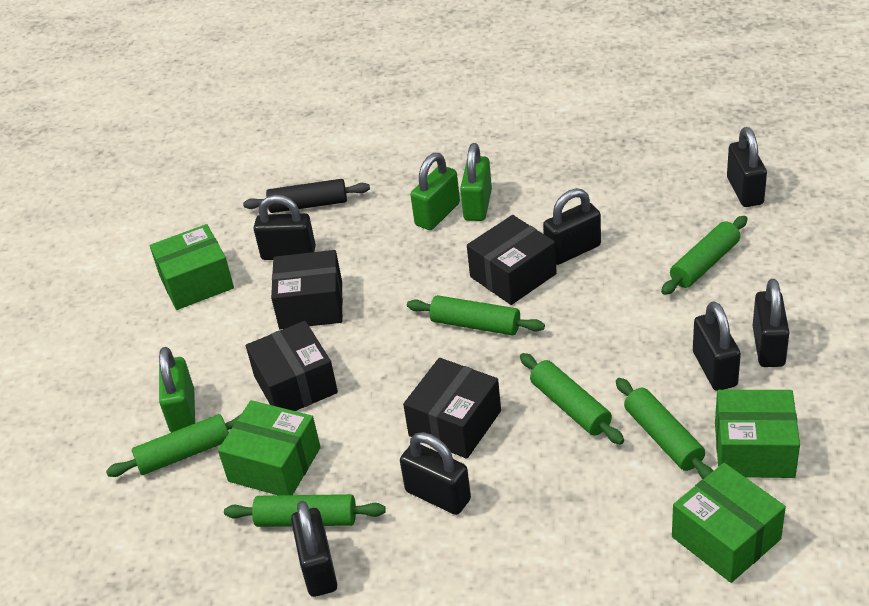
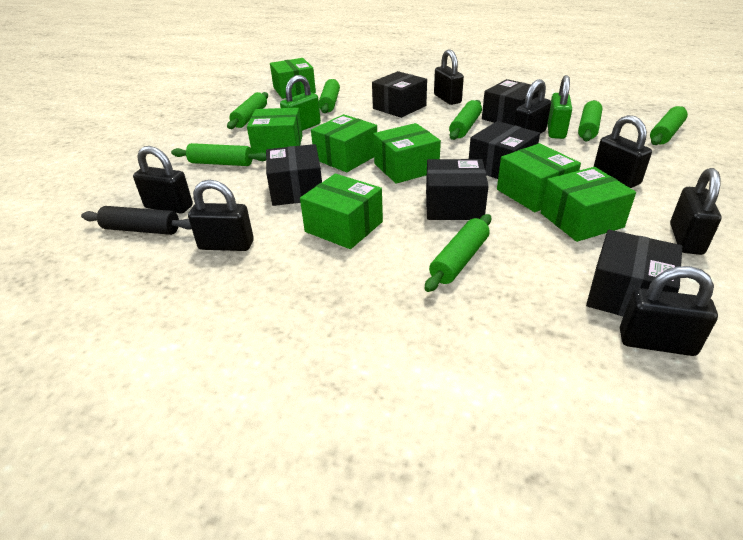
black box: [246,321,338,411] [271,250,343,330] [403,358,501,459] [467,215,557,305] = 4 -> [266,144,322,206] [372,71,427,118] [426,159,489,220] [469,121,540,179] [482,79,539,125] [586,230,682,316] = 6
green box: [150,224,234,310] [218,400,321,495] [672,463,786,583] [715,390,800,478] = 4 -> [247,108,302,154] [270,58,316,99] [300,174,383,249] [311,114,377,172] [373,123,441,184] [497,143,581,212] [541,167,636,242] = 7
green padlock: [159,347,195,433] [410,153,460,230] [460,143,492,221] = 3 -> [280,75,321,131] [548,75,572,139] = 2
green rolling pin: [106,414,241,477] [224,494,386,527] [407,295,545,336] [520,353,624,445] [616,378,713,479] [661,216,747,295] = 6 -> [171,143,266,166] [227,92,268,129] [319,79,340,113] [425,214,491,292] [449,100,482,140] [578,100,602,141] [650,106,688,145] = 7

